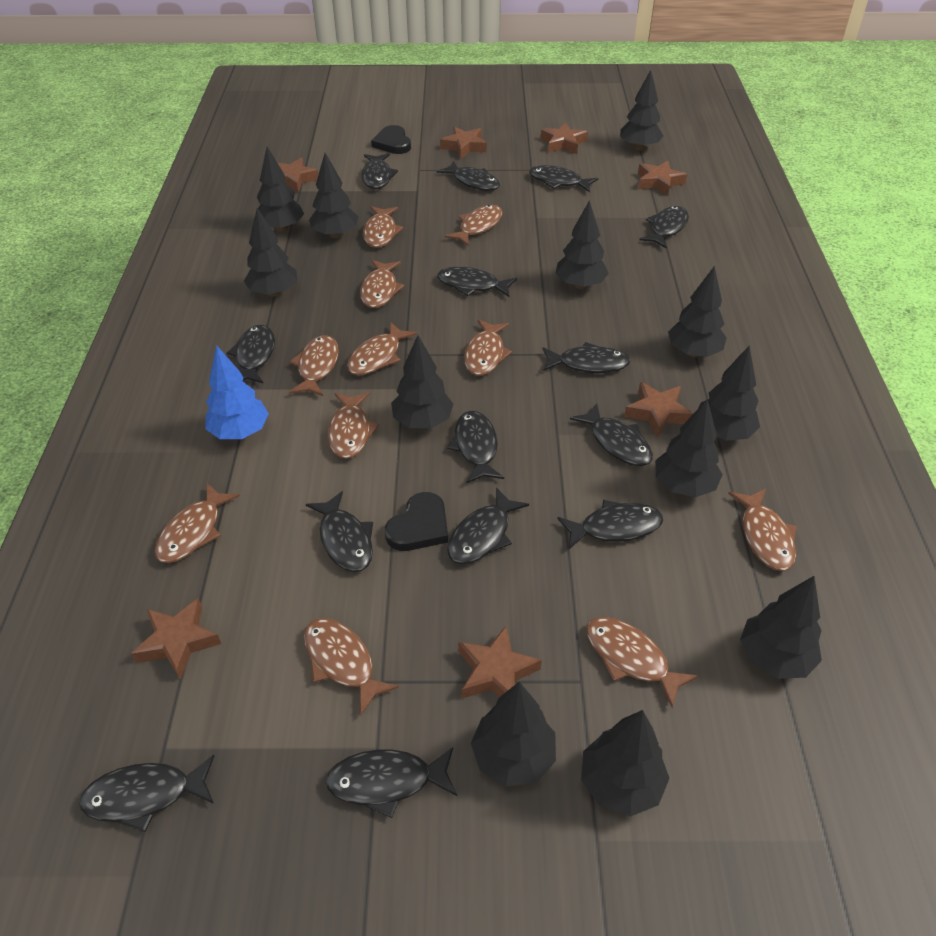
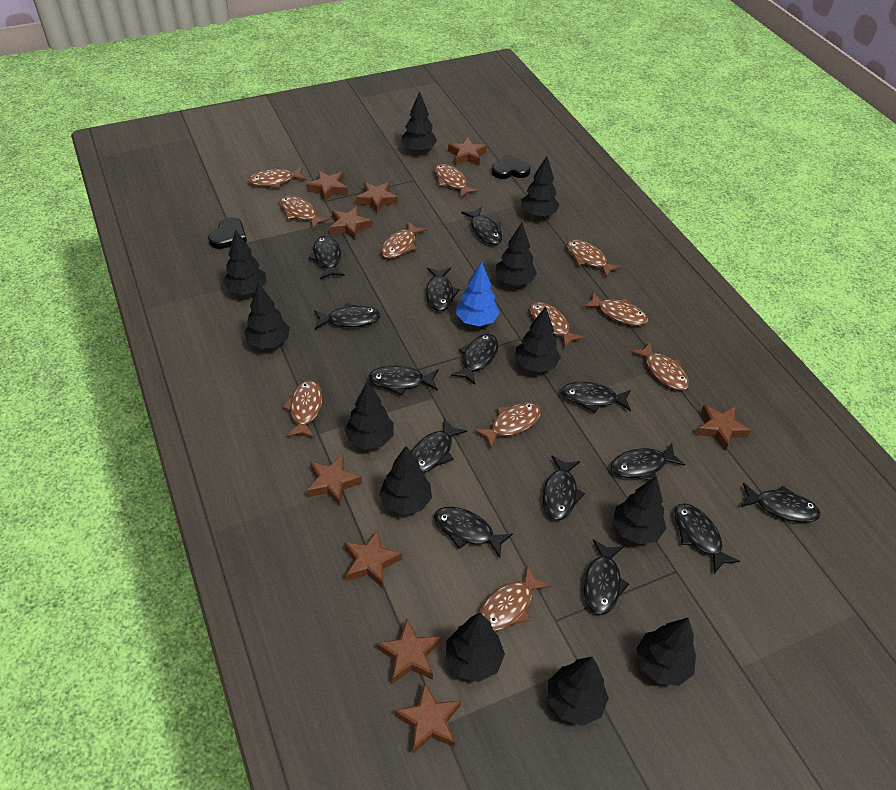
brown star: [131,598,221,680] [278,158,318,193] [440,127,487,159] [458,626,542,698] [541,122,588,154] [624,382,694,438] [638,161,687,196] = 7 -> [306,171,348,202] [306,455,362,506] [330,206,372,240] [344,530,402,588] [356,182,398,213] [377,619,441,684] [395,682,461,753] [448,137,487,166] [696,405,751,450] = 9

